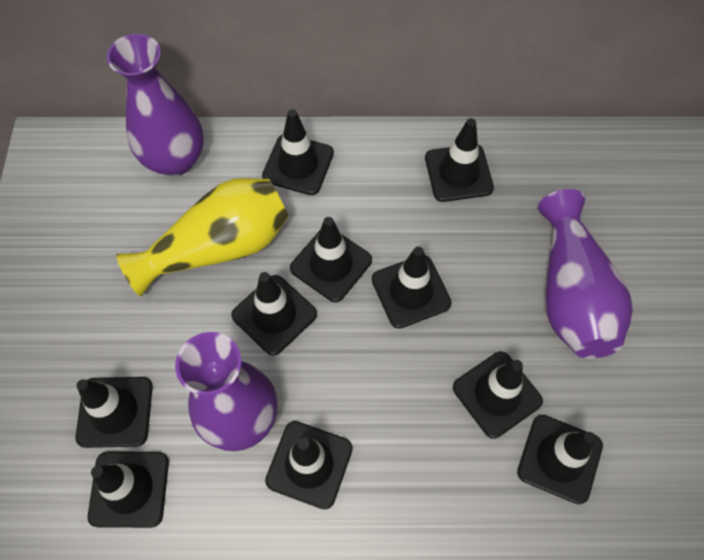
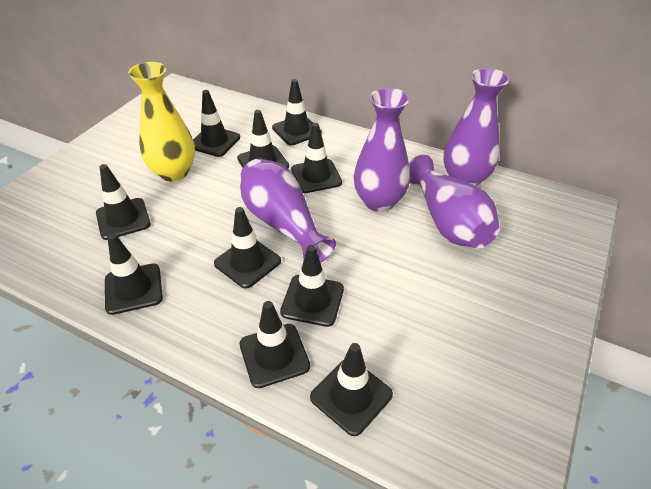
purple vase: [107,34,204,176] [175,332,277,451] [538,189,633,359] = 3 -> [240,159,336,263] [354,88,410,212] [409,155,500,248] [444,68,510,186] = 4

